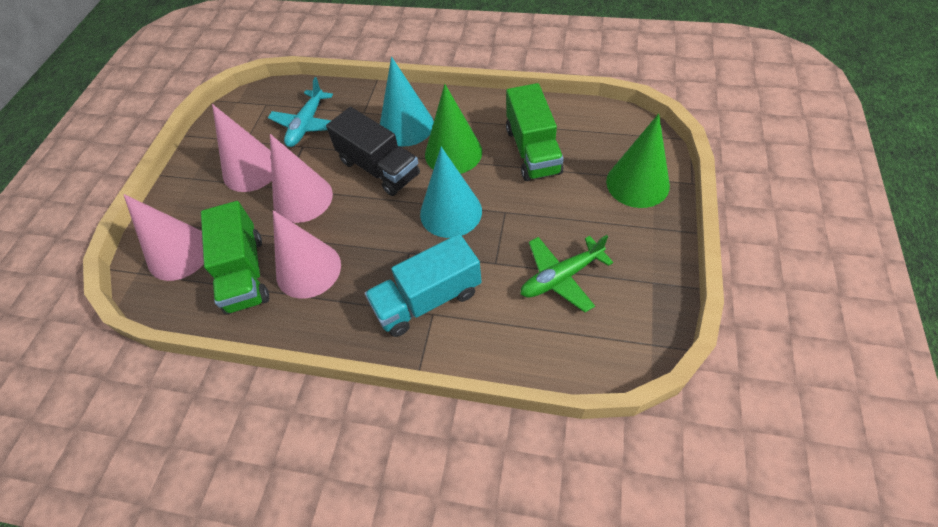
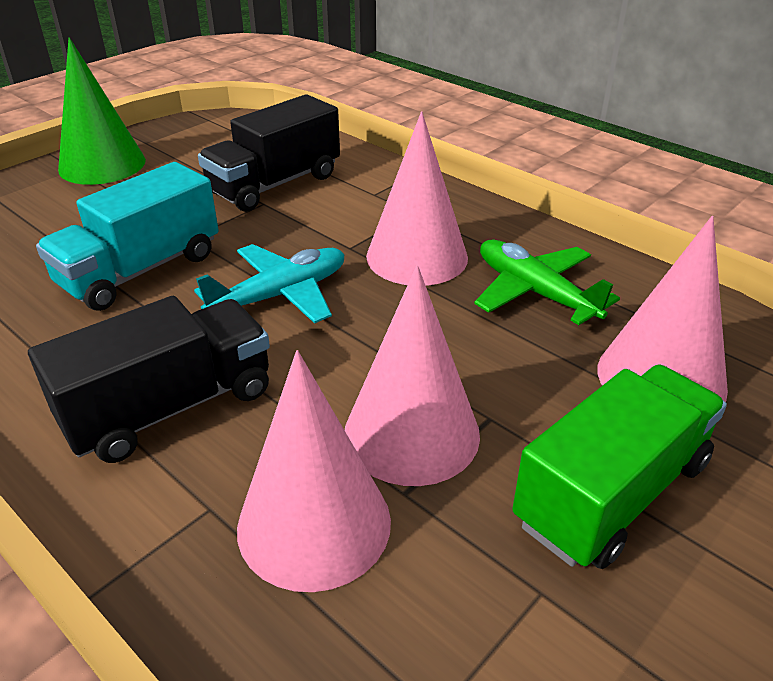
black truck: [326,107,420,196] = 1 -> [28,296,270,463] [198,95,340,212] = 2
green cone: [425,84,482,174] [606,114,670,208] = 2 -> [58,37,146,185] = 1
green truck: [201,201,269,314] [506,83,564,181] = 2 -> [512,364,727,569] = 1
turquoise cone: [380,57,434,147] [420,147,482,238] = 2 -> none = 0

